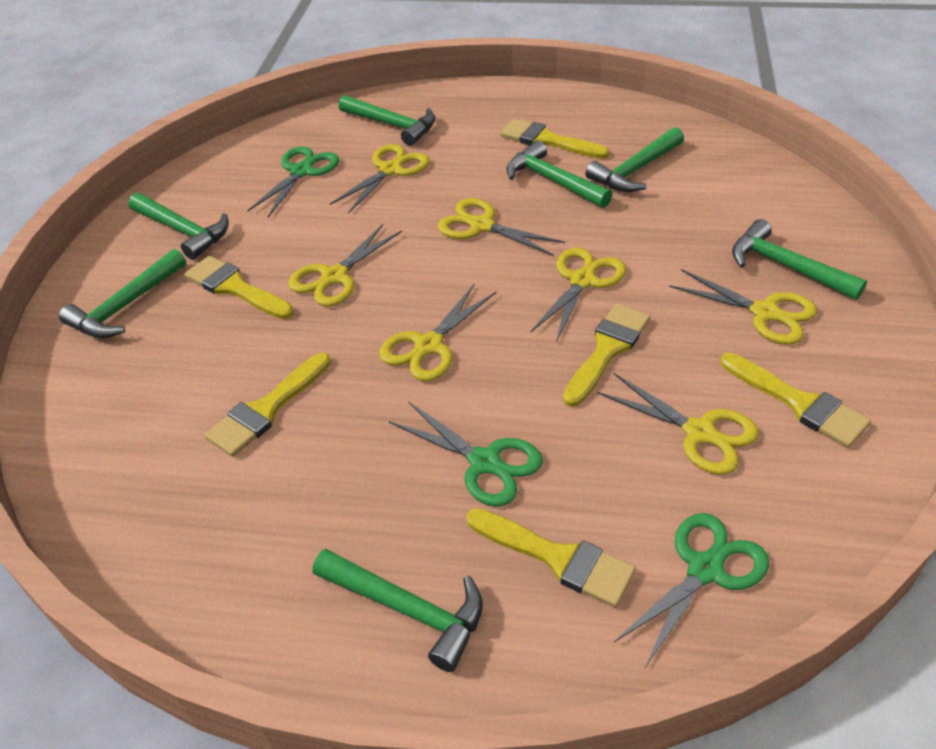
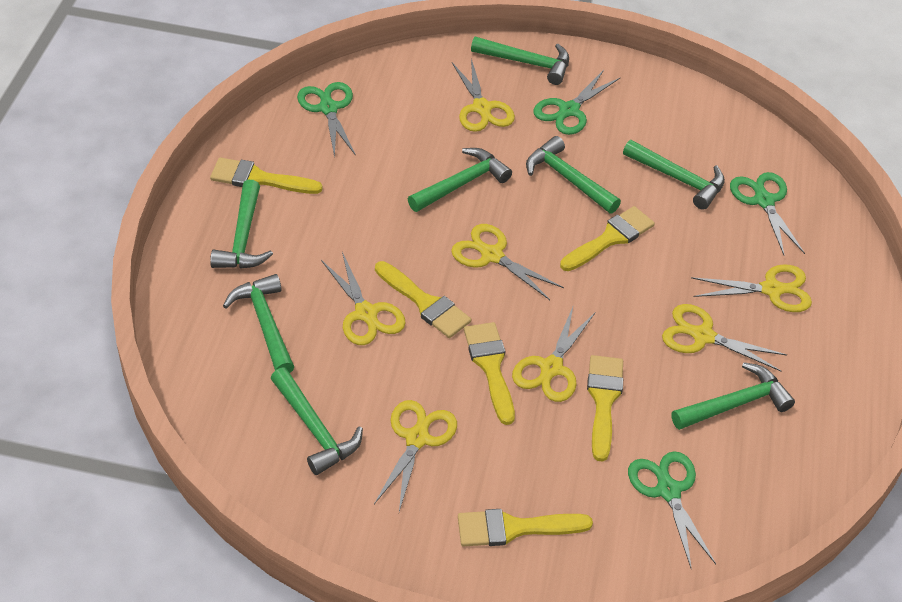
green hammer: [59,249,186,338] [128,193,229,260] [312,549,483,672] [339,95,436,146] [506,140,613,208] [585,127,684,192] [732,219,867,300] = 7 -> [210,180,273,269] [223,274,294,373] [271,368,363,475] [408,148,512,212] [471,36,569,85] [526,136,621,213] [623,140,725,210] [672,362,795,430] = 8
green scissors: [247,146,339,217] [389,401,543,507] [614,513,769,668] = 3 -> [297,82,356,158] [533,70,621,135] [628,451,716,570] [730,172,805,255] = 4

